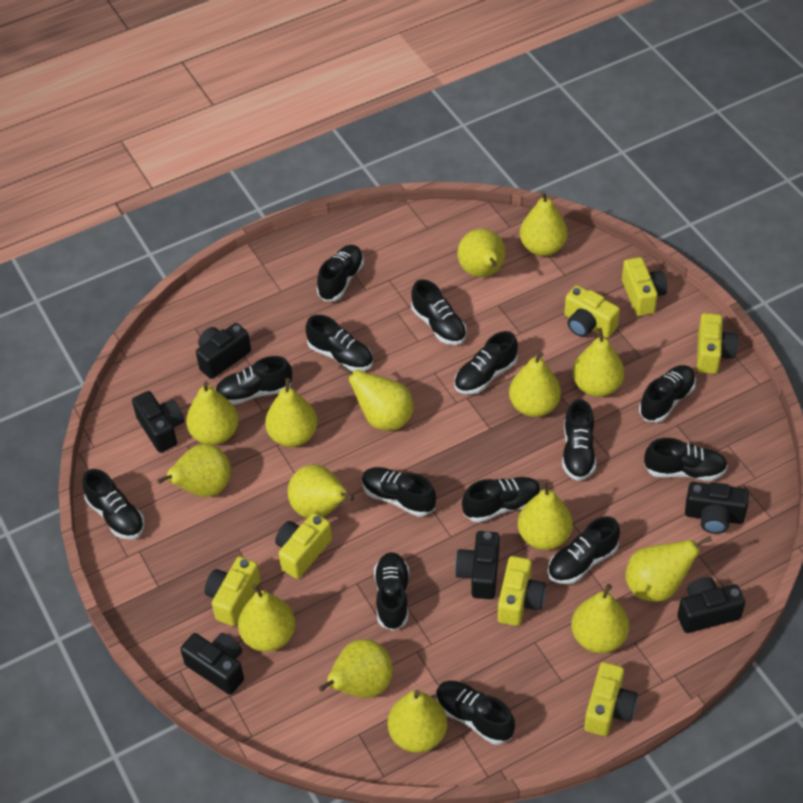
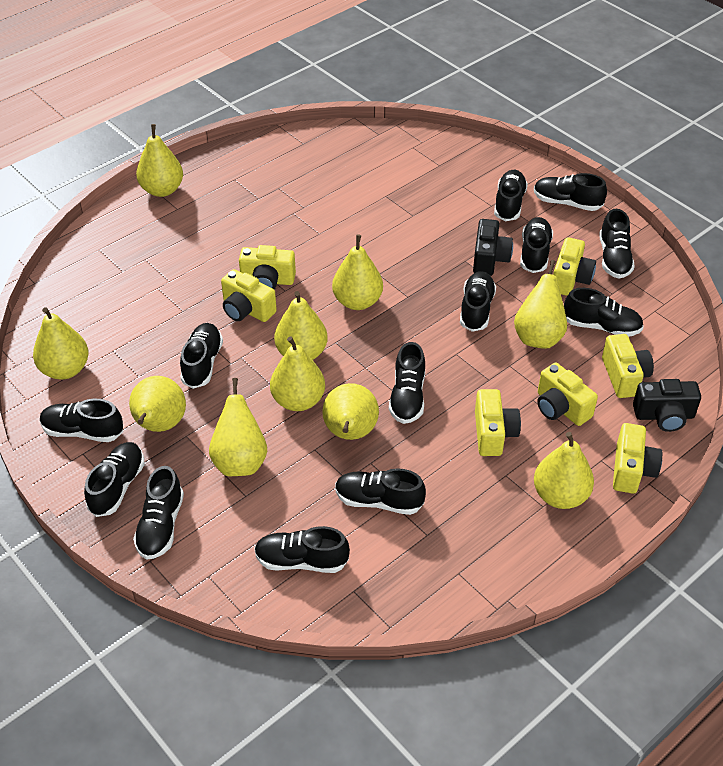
black camera: [132,391,184,453] [180,633,244,695] [196,323,251,379] [455,531,500,599] [677,577,745,633] [685,482,749,534] = 6 -> [473,219,513,276] [633,379,701,432] = 2
black shoe: [82,469,145,539] [216,356,292,405] [306,315,373,371] [317,245,364,301] [362,467,436,517] [374,552,409,631] [411,279,467,345] [436,680,515,744] [454,331,518,394] [462,477,541,523] [548,516,620,584] [562,399,596,481] [639,365,696,423] [644,438,728,481] = 14 -> [40,399,123,442] [84,442,145,517] [133,466,184,560] [180,323,223,389] [254,526,350,573] [335,468,426,515] [389,342,425,424] [460,271,496,332] [494,170,528,221] [520,217,553,273] [534,173,607,211] [564,288,644,337] [599,209,635,279] = 13
yellow pear: [157,444,231,497] [186,381,239,445] [238,584,295,652] [265,378,318,447] [288,465,354,518] [319,639,393,698] [338,364,413,430] [388,690,447,753] [457,229,506,277] [509,352,561,417] [518,481,573,550] [520,191,568,256] [571,584,629,653] [573,328,624,397] [625,536,712,602] = 15 -> [33,307,89,380] [129,376,186,432] [136,124,183,197] [209,378,267,476] [270,336,325,411] [274,291,328,360] [322,383,379,440] [332,235,383,310] [514,260,567,349] [534,432,594,509] = 10

